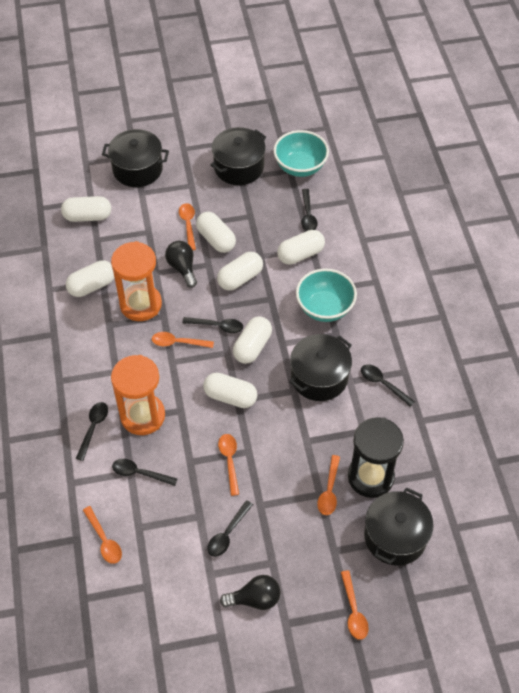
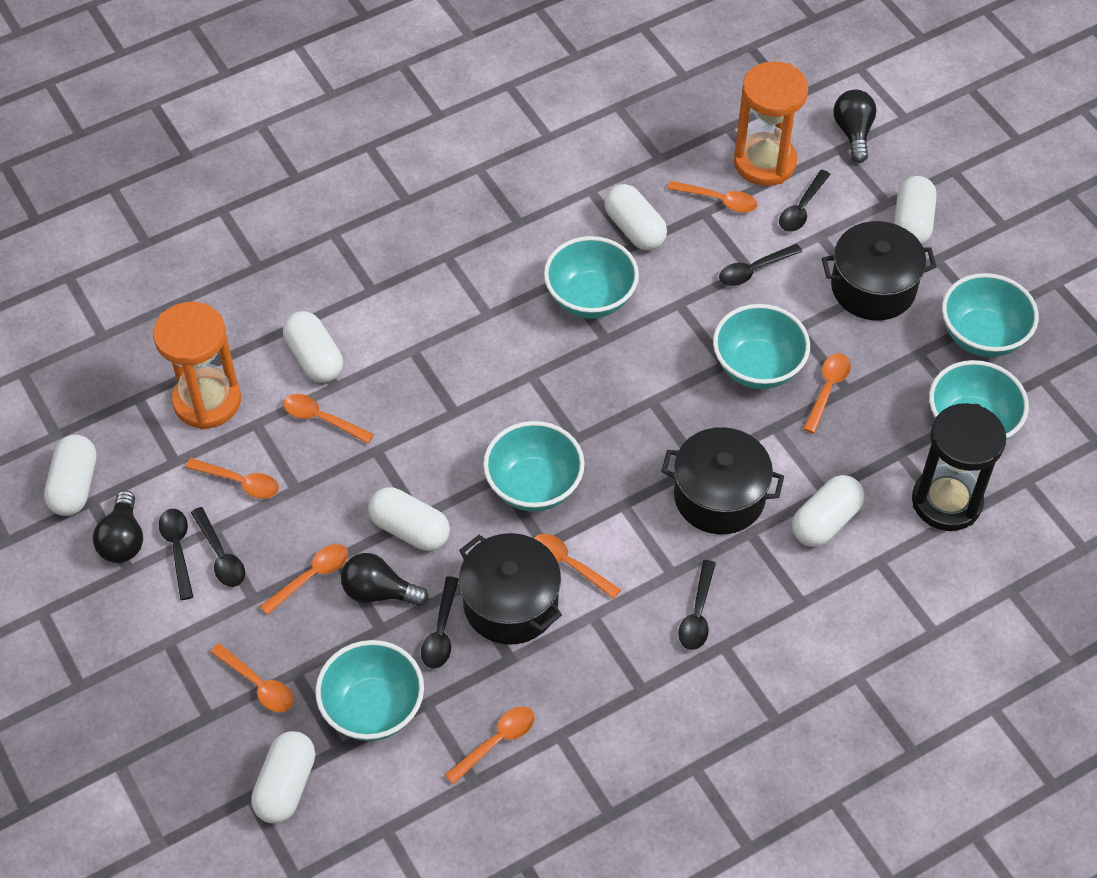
black light bulb: [165,241,197,288] [220,575,281,610] = 2 -> [93,490,143,563] [341,553,429,606] [833,90,876,163] = 3
black pot: [102,129,169,187] [211,127,266,185] [290,334,352,401] [364,488,434,566] = 4 -> [459,533,562,645] [661,427,784,535] [822,221,937,320] = 3
orange spoon: [83,506,122,564] [152,332,214,348] [179,203,196,250] [218,434,239,496] [317,455,340,515] [341,570,369,640] = 6 -> [185,458,279,499] [210,643,294,712] [260,544,348,615] [283,394,374,443] [445,706,535,785] [534,534,621,599] [668,181,757,213] [803,353,851,433] = 8
turquoise bowl: [273,130,329,177] [296,268,357,322] = 2 -> [315,640,424,741] [483,421,585,511] [544,236,639,319] [713,304,810,389] [929,360,1029,440] [942,273,1039,357] = 6

